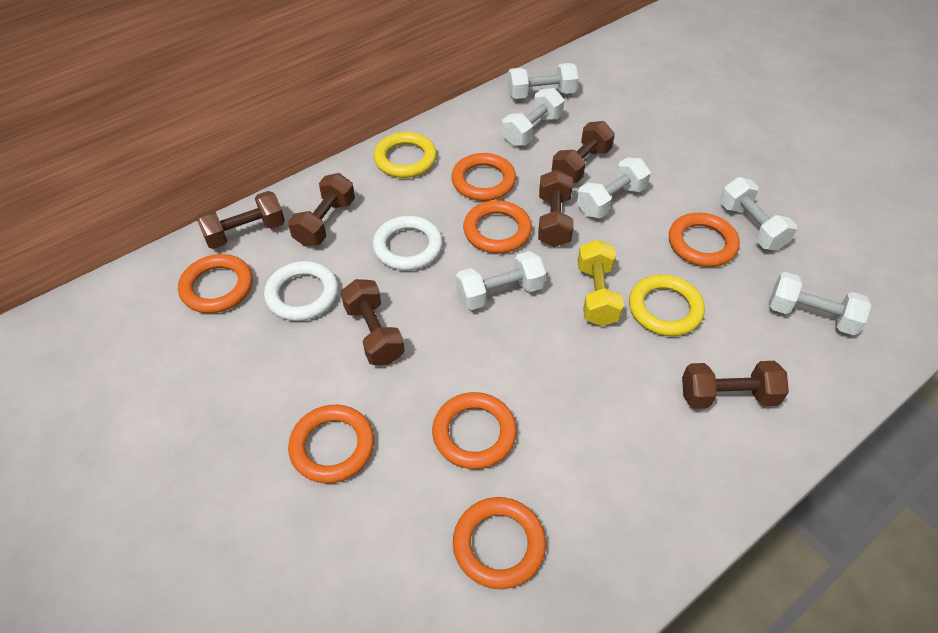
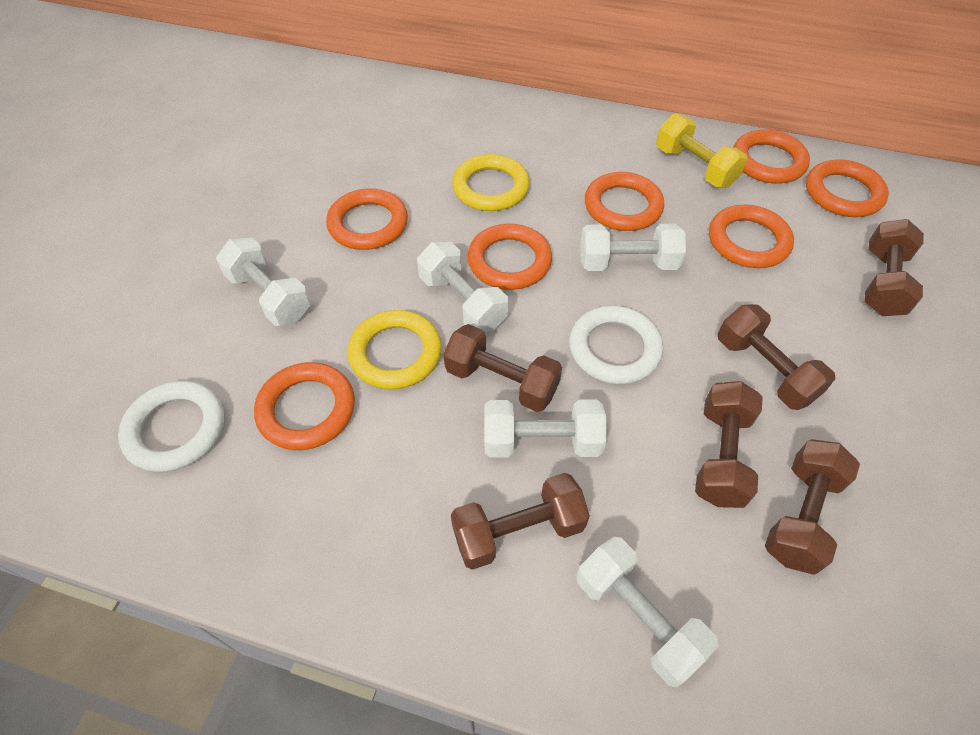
white dumbbell: [456,251,546,310] [502,88,564,146] [508,63,579,99] [577,157,651,218] [720,177,797,251] [769,272,872,335] = 6 -> [216,238,311,326] [417,242,508,333] [484,400,607,458] [576,537,719,687] [580,224,686,271] = 5

